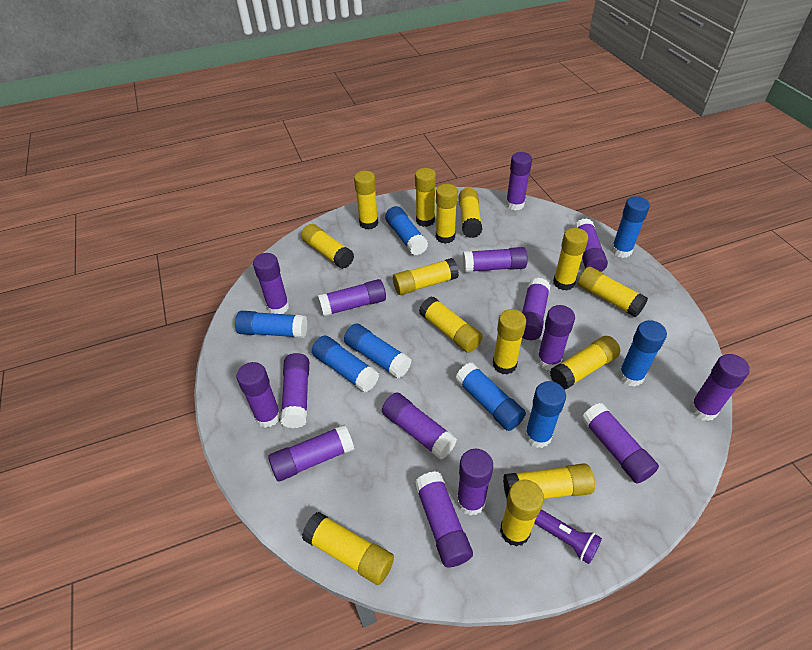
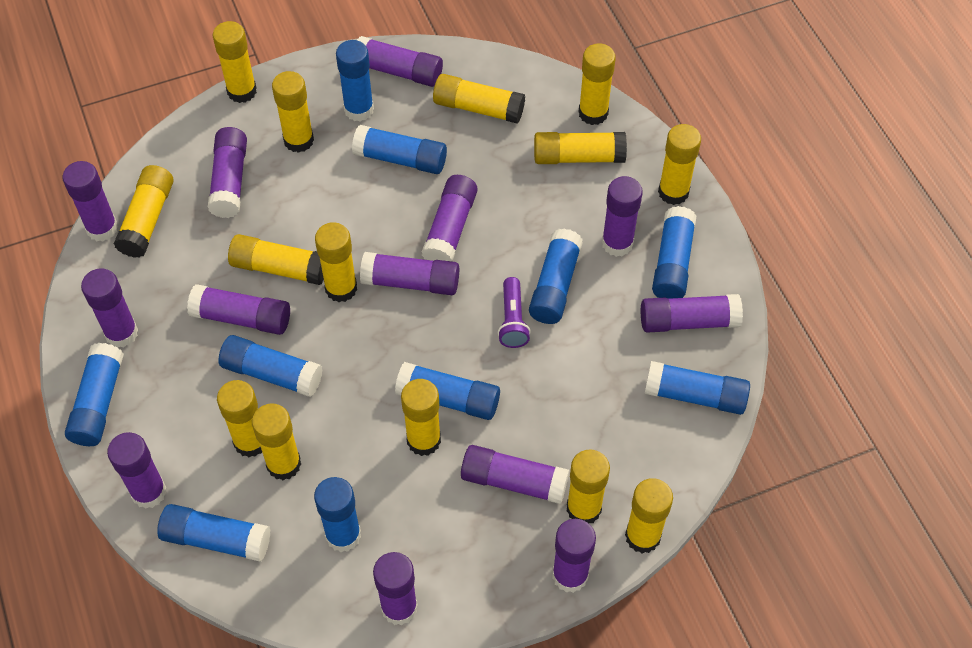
blue glue stick: [235,311,307,338] [312,336,379,392] [344,324,412,378] [385,206,428,255] [455,362,526,431] [525,381,566,448] [611,196,650,258] [618,320,667,387] = 8 -> [65,343,124,446] [157,504,270,562] [218,335,323,397] [314,477,361,552] [336,40,374,121] [352,125,447,174] [395,362,500,420] [529,228,583,324] [645,361,750,415] [652,206,696,299] = 10
purple glue stick: [237,362,281,428] [253,253,289,314] [268,424,354,481] [280,353,309,428] [318,279,386,317] [382,393,457,460] [414,471,473,567] [457,449,493,516] [463,247,528,272] [506,152,532,210] [522,278,550,340] [537,305,575,370] [574,218,608,272] [581,403,659,483] [690,354,750,421] = 15 -> [63,161,118,242] [81,269,138,347] [107,432,166,509] [187,284,290,335] [208,127,247,218] [357,36,443,87] [360,252,459,295] [373,552,418,625] [422,175,477,262] [461,445,569,504] [552,519,596,593] [602,176,643,257] [641,294,743,333] = 13

